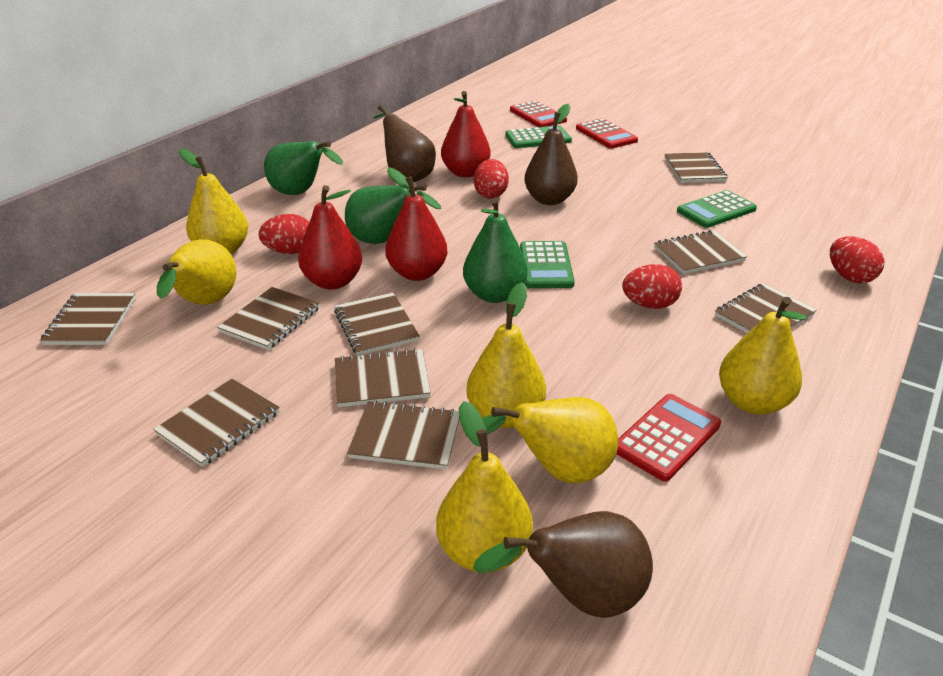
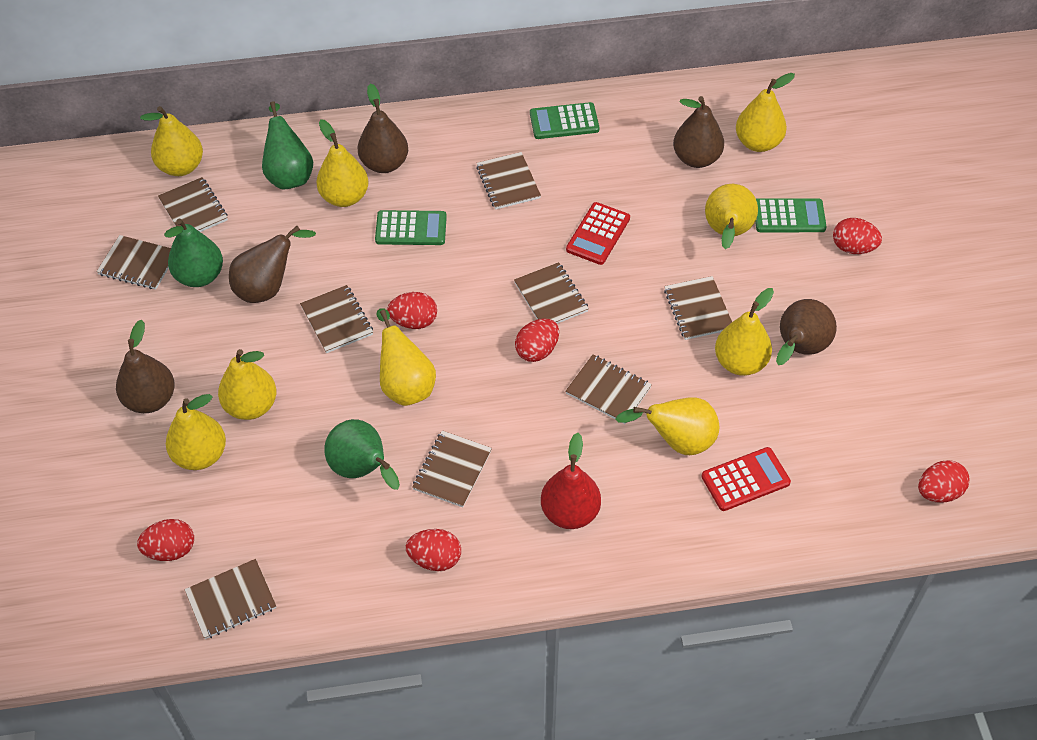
brown pear: [373,105,436,182] [473,511,653,618] [524,104,578,205] = 3 -> [116,320,175,413] [229,226,316,303] [358,83,408,173] [673,96,724,168] [776,299,837,365] = 5
red calculator: [510,100,567,127] [576,118,638,149] [617,394,721,482] = 3 -> [566,202,630,265] [701,447,791,511] = 2
red egg: [258,214,309,254] [473,159,509,199] [622,264,682,309] [830,236,884,283] = 4 -> [137,519,194,561] [387,292,437,329] [406,529,461,571] [515,318,559,362] [833,218,882,254] [918,460,969,502] = 6
red pear: [298,185,362,289] [385,168,448,281] [441,91,491,177] = 3 -> [541,433,601,529] = 1
yellow pear: [157,239,236,305] [179,149,248,254] [436,401,533,573] [466,282,546,428] [482,397,618,483] [719,297,807,414] = 6 -> [140,106,203,176] [166,394,226,470] [218,349,276,420] [316,119,369,207] [376,308,436,406] [615,397,719,455] [705,184,758,249] [715,288,774,376] [736,73,795,152] = 9

